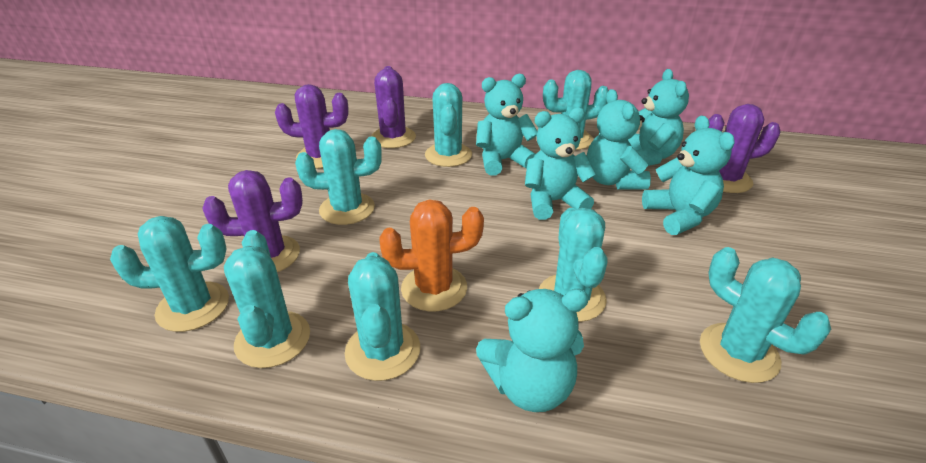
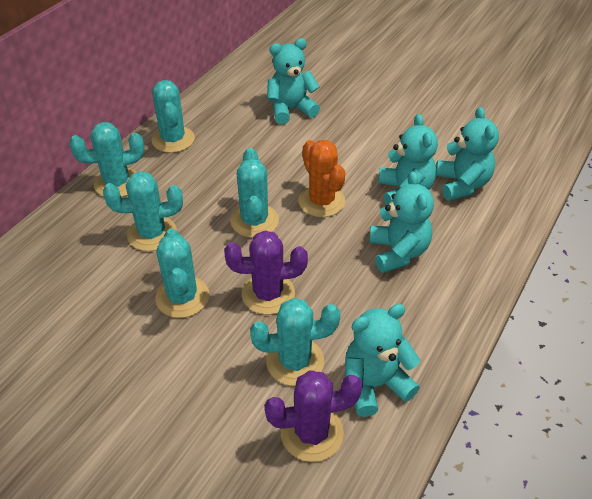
purple cactus: [202,170,303,272] [275,84,349,169] [371,66,416,148] [708,104,781,193] = 4 -> [224,230,308,315] [264,370,363,462] = 2
turquoise cactus: [110,216,229,332] [224,230,310,368] [295,129,382,225] [345,252,420,381] [425,83,472,167] [539,208,608,322] [543,70,609,150] [700,247,831,383] = 8 -> [69,122,144,197] [103,171,183,251] [152,80,195,153] [155,229,209,318] [230,148,279,238] [250,298,340,386] = 6
turquoise teddy bear: [476,74,538,175] [476,289,589,412] [525,108,596,220] [587,89,651,190] [628,69,689,166] [642,115,735,235] = 6 -> [267,38,320,124] [345,304,420,417] [369,171,434,273] [378,114,438,205] [436,107,499,201] = 5

